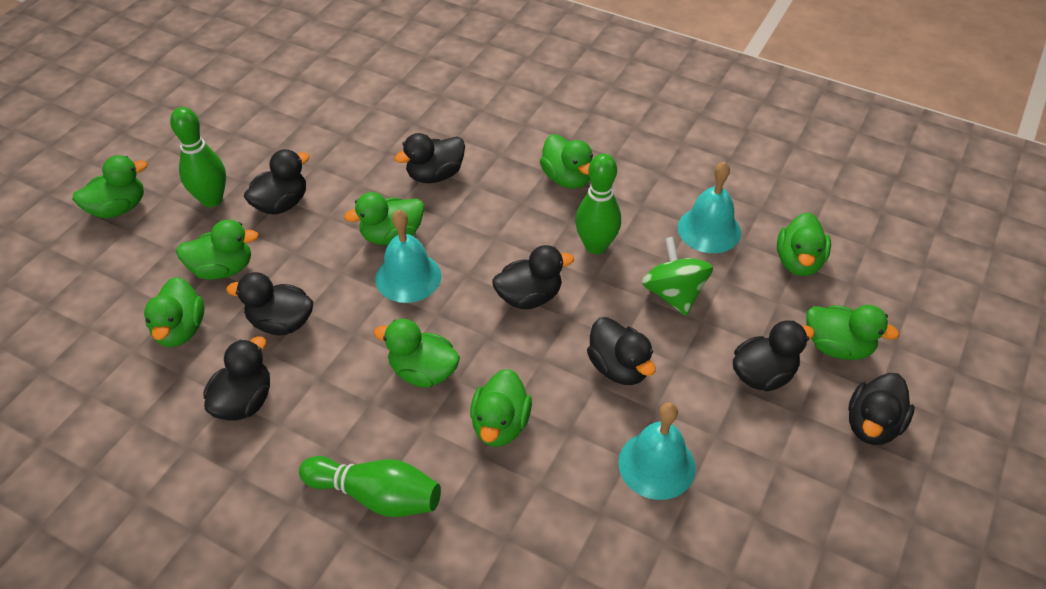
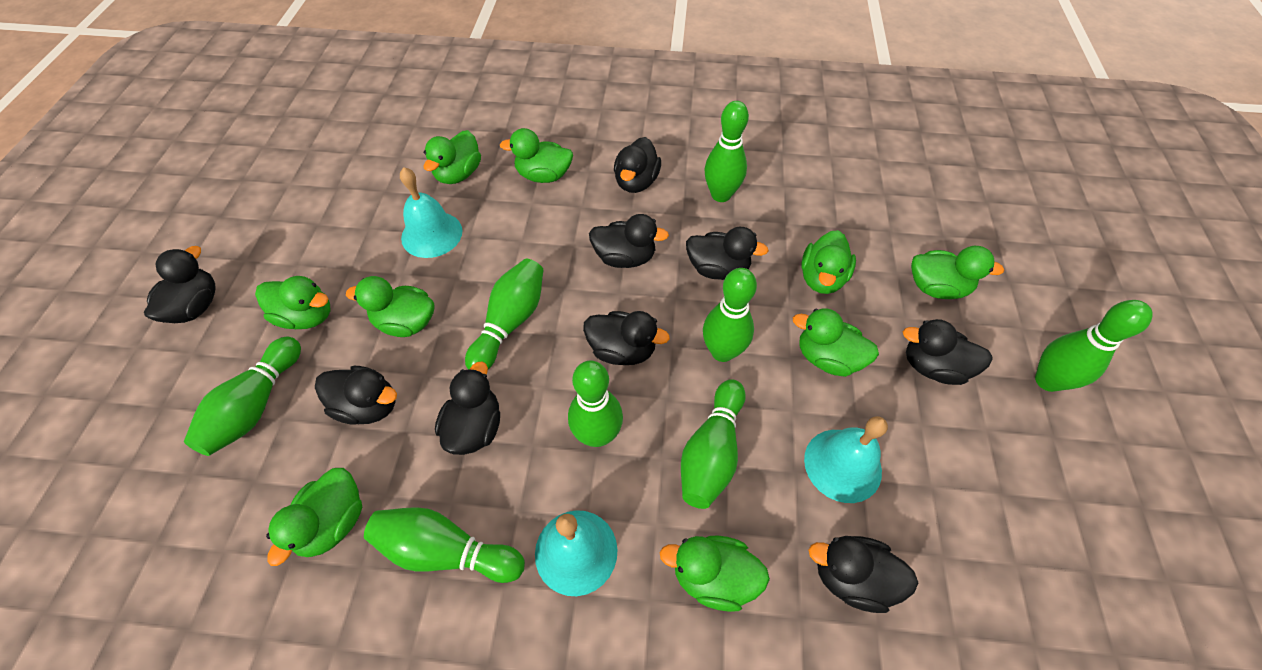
black duck: [204,336,270,420] [226,272,314,335] [244,149,310,215] [394,133,465,183] [492,245,574,309] [587,317,656,385] [733,320,815,391] [848,373,915,445] = 8 -> [144,246,215,323] [315,366,397,425] [435,361,500,455] [583,311,670,365] [589,214,669,268] [614,137,661,193] [686,227,769,280] [808,536,919,613] [903,319,993,385] = 9
green bowling pin: [170,107,226,207] [299,456,441,517] [575,153,621,254] = 3 -> [184,337,301,456] [364,507,525,583] [465,259,543,369] [568,360,623,447] [681,379,746,509] [703,268,757,362] [704,101,749,202] [1035,300,1153,392] = 8
green spinning top: [642,237,713,316] = 1 -> none = 0

